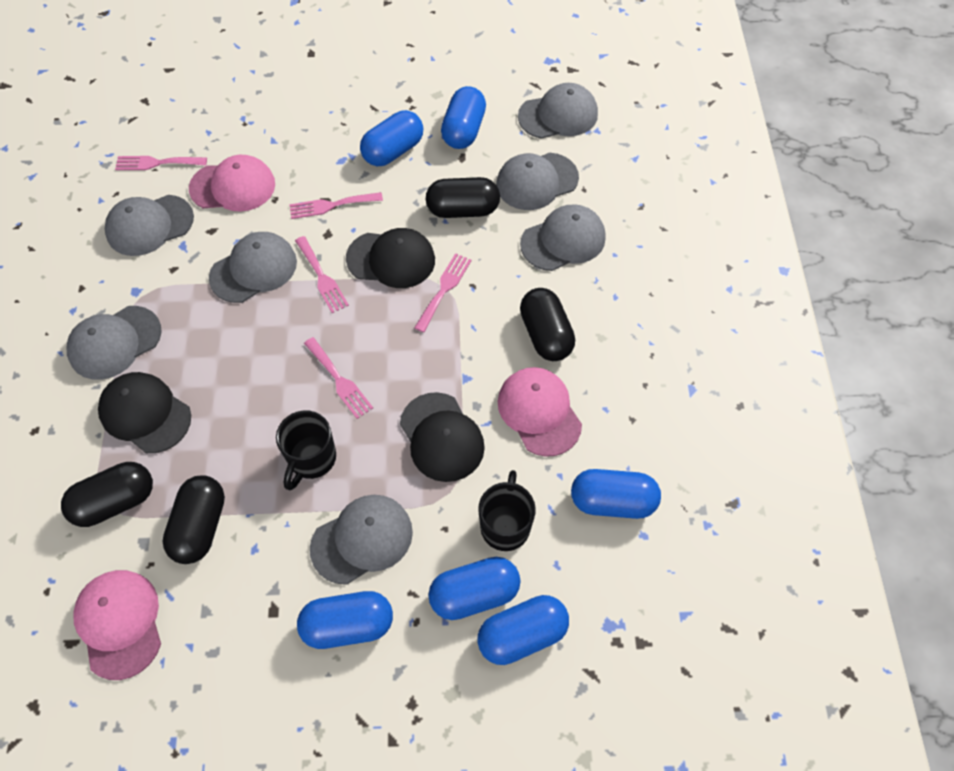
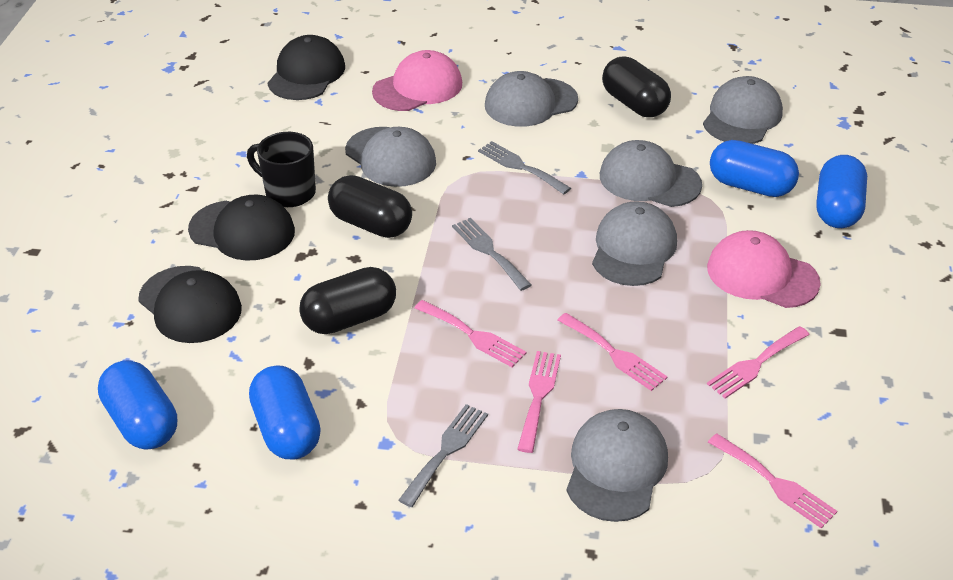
black capsule: [61,462,153,527] [162,475,225,564] [426,177,500,218] [520,288,575,361] = 4 -> [299,267,396,334] [328,175,412,238] [602,57,671,117] = 3
black mug: [276,410,336,490] [478,470,536,551] = 2 -> [247,132,316,207] = 1
blue capsule: [297,591,393,649] [360,110,423,166] [428,557,521,620] [441,86,486,149] [477,595,569,665] [571,469,661,519] = 6 -> [98,360,177,450] [249,365,321,459] [710,140,799,197] [816,155,867,228] = 4
grey cap: [67,306,162,380] [105,195,194,256] [209,232,297,303] [310,495,413,585] [496,153,579,210] [518,83,598,139] [520,204,606,271] = 7 -> [345,127,436,187] [485,71,578,127] [566,409,668,522] [592,201,677,286] [600,140,702,207] [703,76,783,144] = 6
grey fork: none = 0 -> [398,404,488,507] [452,218,531,291] [478,141,571,194] = 3
pink cap: [73,570,161,680] [189,155,275,212] [498,367,582,457] = 3 -> [372,50,462,111] [707,230,821,308] = 2

